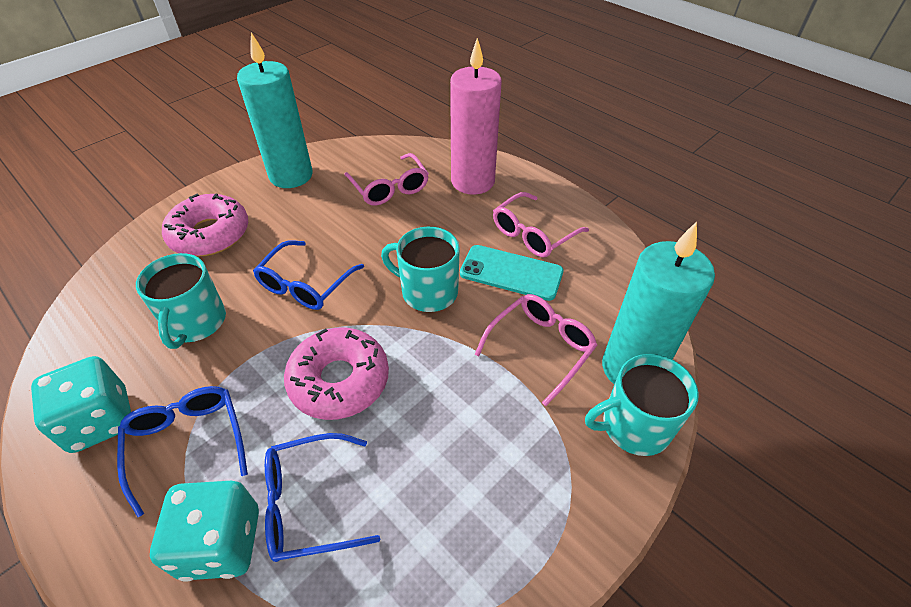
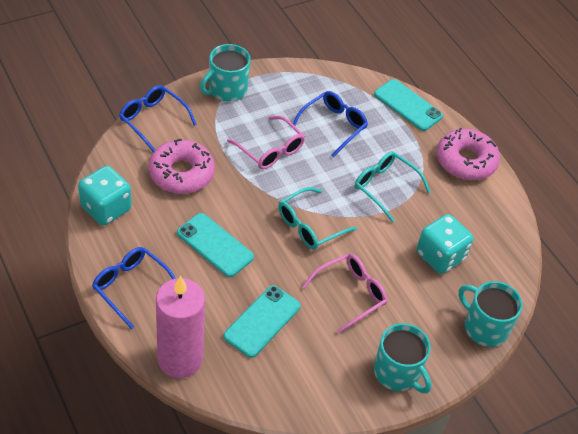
pink glasses: [344,153,429,206] [475,294,597,406] [493,192,589,257] = 3 -> [227,116,305,169] [302,254,387,333] = 2
turquoise candle: [237,32,313,188] [602,222,715,384] = 2 -> none = 0
turquoise glasses: none = 0 -> [278,187,357,250] [355,151,431,222] = 2
turquoise phone: [460,245,564,301] = 1 -> [177,213,254,277] [223,285,301,358] [374,79,443,131] = 3

